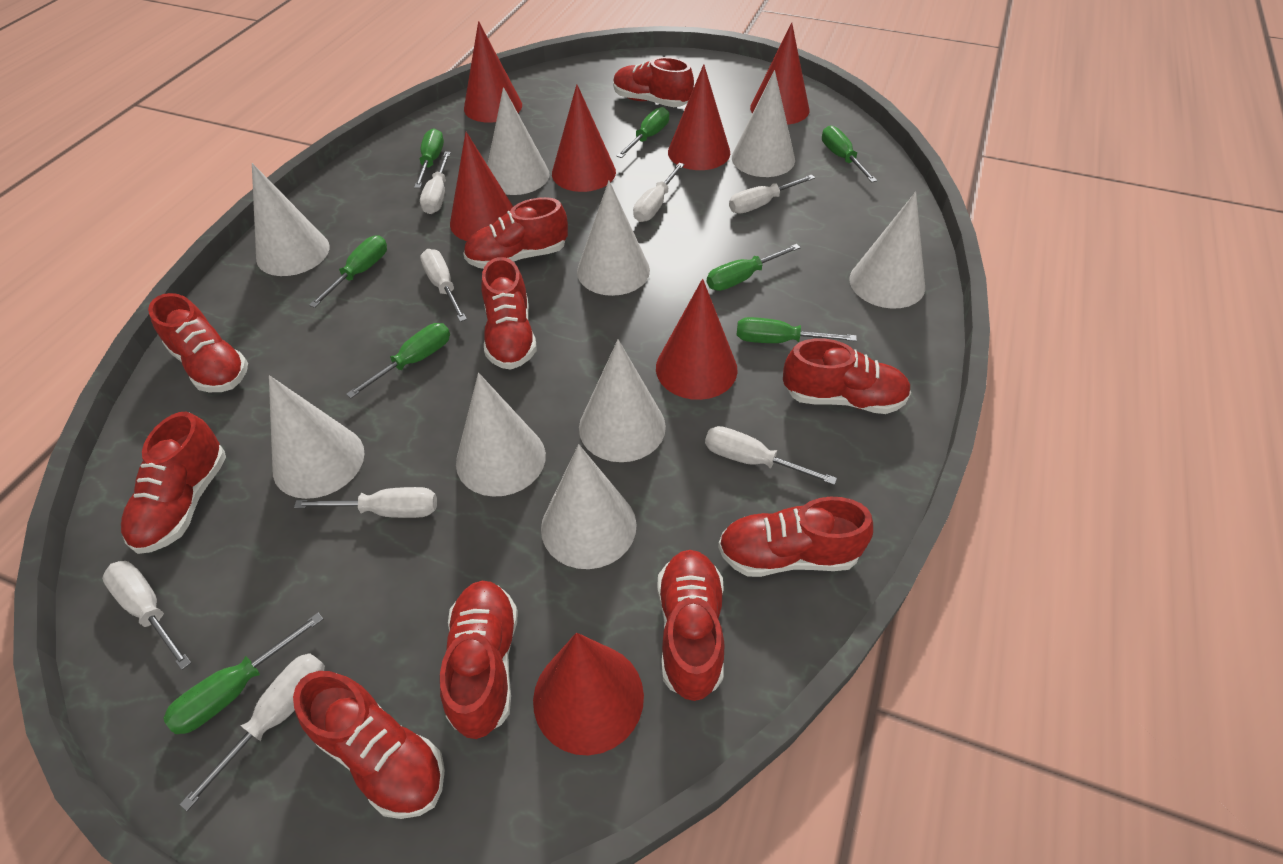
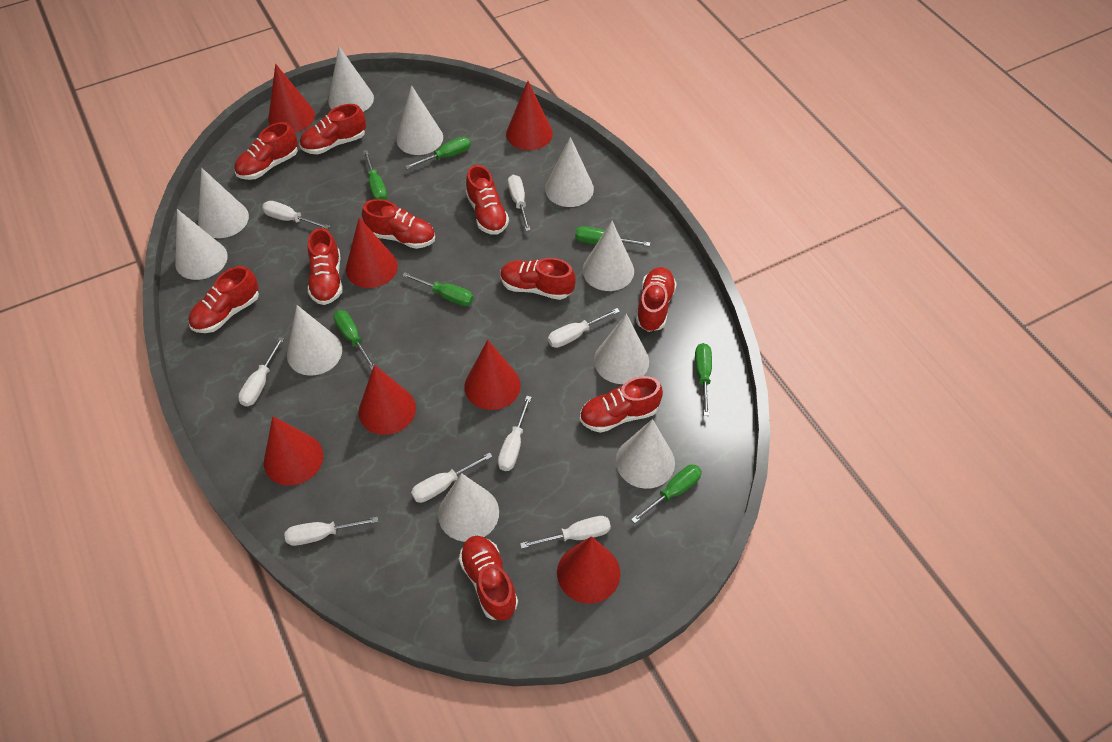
green screwdriver: [164,612,323,734] [309,235,387,308] [346,323,450,398] [414,128,444,188] [617,107,669,158] [707,244,801,291] [737,317,857,343] [822,125,877,182] = 8 -> [333,310,374,370] [363,150,387,200] [402,272,474,306] [405,137,471,169] [575,226,650,246] [631,464,702,523] [695,343,712,416] = 7
white cone: [252,163,329,276] [269,375,364,499] [456,373,546,497] [487,87,549,195] [541,444,637,569] [577,180,650,296] [579,339,666,462] [732,70,795,177] [850,192,925,309] = 9 -> [175,209,228,280] [198,168,249,238] [287,305,342,376] [328,46,374,112] [396,85,443,155] [438,473,499,542] [545,137,594,207] [583,221,634,291] [594,314,649,384] [616,419,675,489] = 10

